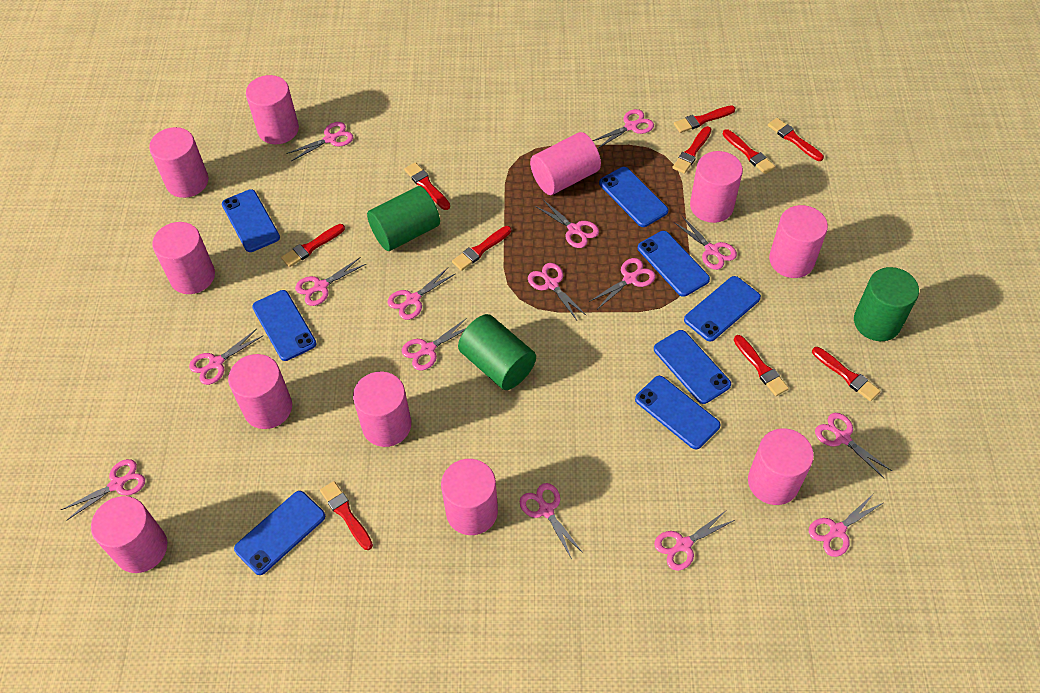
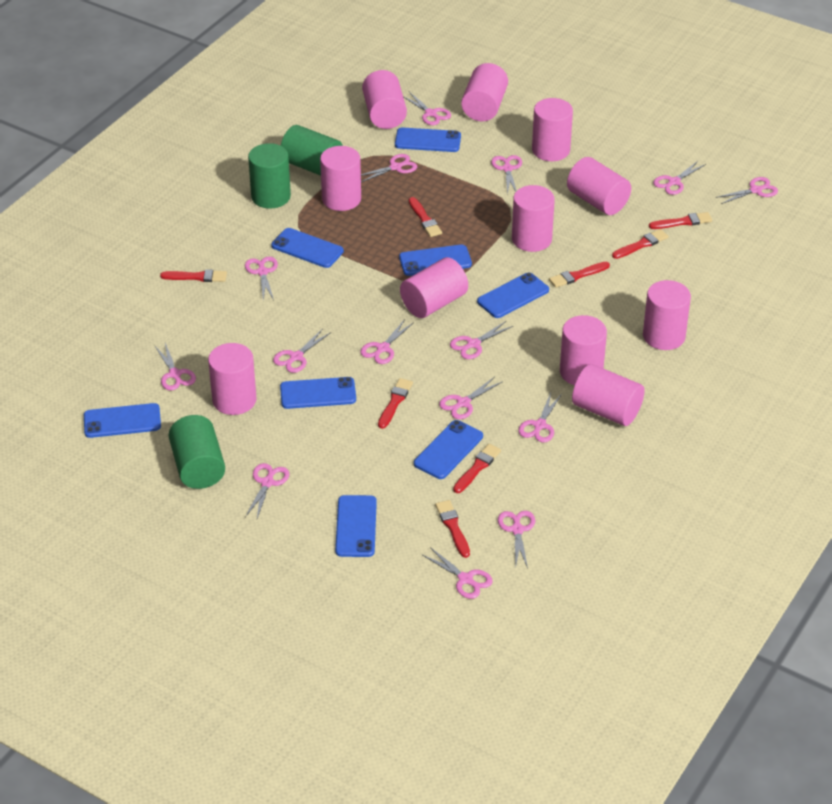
red brush: [281,224,345,267] [320,481,373,550] [404,162,450,210] [452,226,511,271] [673,126,711,174] [674,105,735,133] [722,129,776,174] [734,335,789,396] [768,118,824,161] [812,347,881,401] = 10 -> [160,269,227,282] [378,378,413,429] [409,197,442,237] [435,500,470,558] [453,444,501,493] [549,262,610,288] [612,229,668,259] [649,212,712,229] = 8

